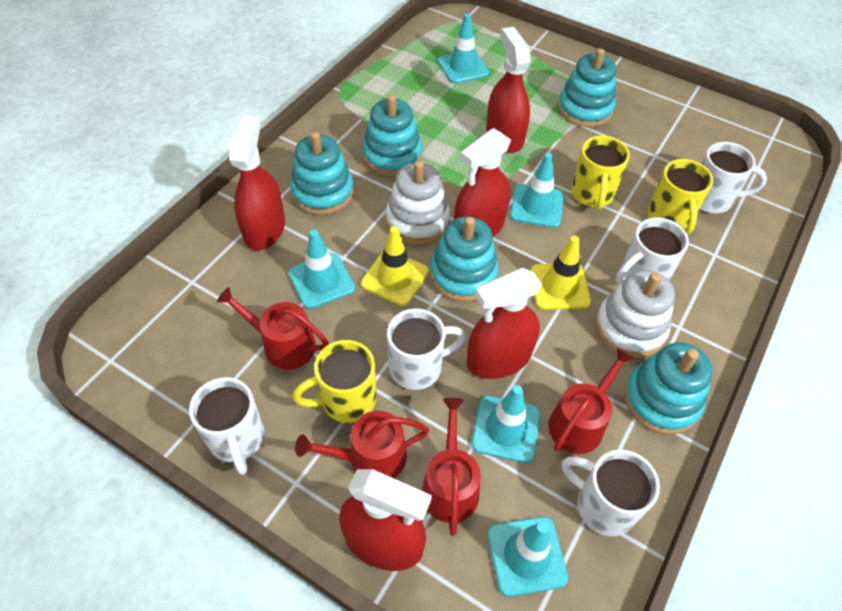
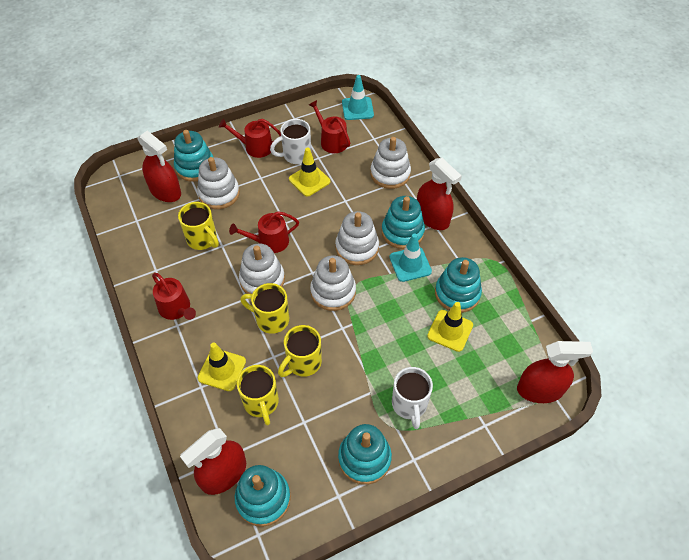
red spray bottle: [229,115,285,250] [339,469,432,571] [454,128,511,237] [467,268,542,379] [486,27,531,153] = 5 -> [137,131,181,202] [180,428,246,495] [417,158,462,230] [517,341,593,403] = 4
turquoise traffic cone: [288,229,355,309] [438,13,489,84] [472,385,541,463] [487,517,568,597] [510,153,564,228] = 5 -> [342,75,374,120] [389,233,432,282] = 2
white mug: [189,377,265,475] [387,308,466,390] [562,450,660,537] [616,217,689,285] [700,142,767,213] = 5 -> [270,119,311,164] [392,367,433,429] = 2
white stacking toy: [386,161,450,244] [595,270,675,358] = 2 -> [197,157,240,209] [239,243,285,294] [310,255,356,311] [335,211,379,265] [370,137,411,189] = 5
yellow mug: [292,340,376,423] [571,136,630,210] [648,159,713,235] = 3 -> [178,202,219,250] [237,365,279,426] [241,283,289,334] [278,325,322,377] = 4
yellow traffic cone: [361,226,429,306] [530,236,591,310] = 2 -> [198,343,246,391] [289,148,330,196] [427,302,473,352] = 3

